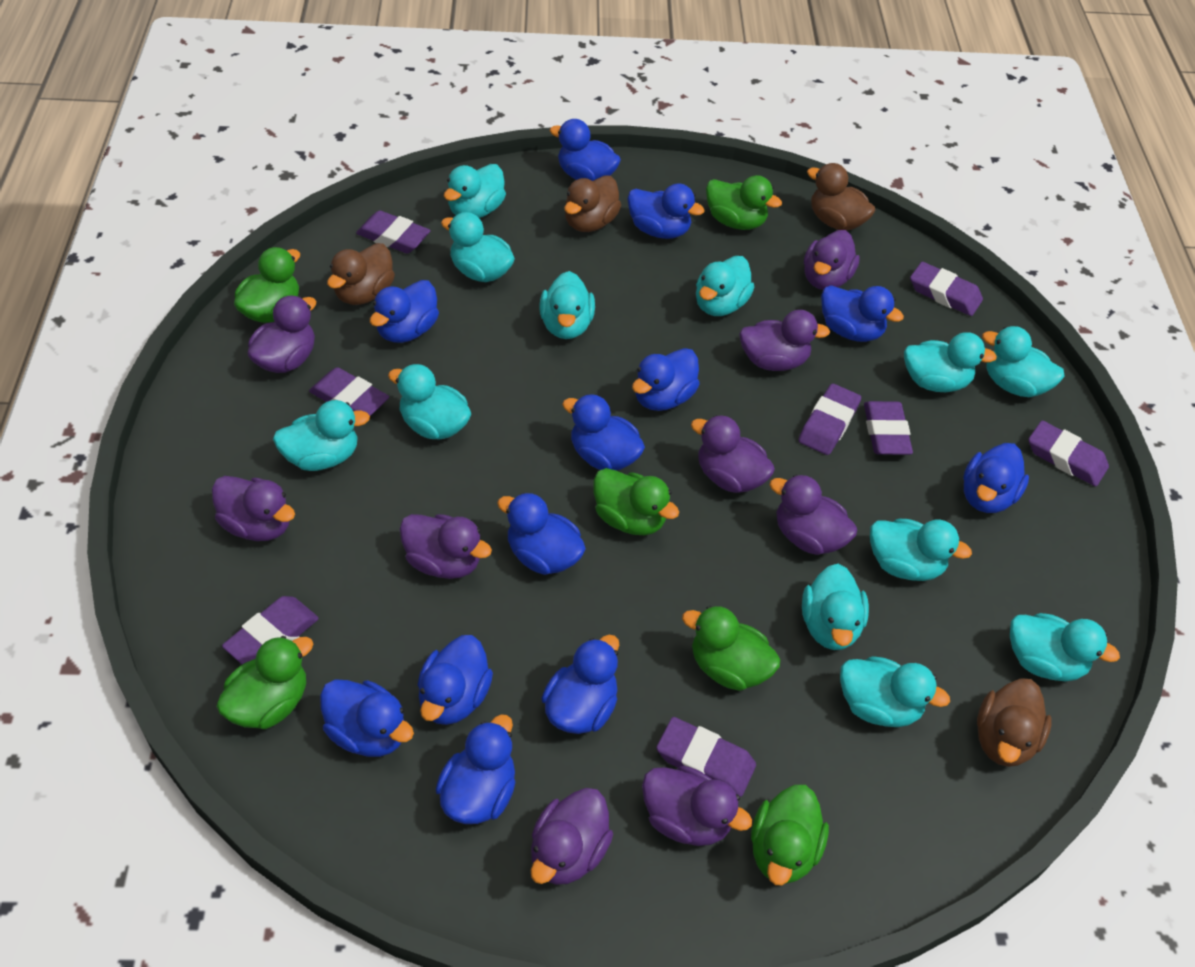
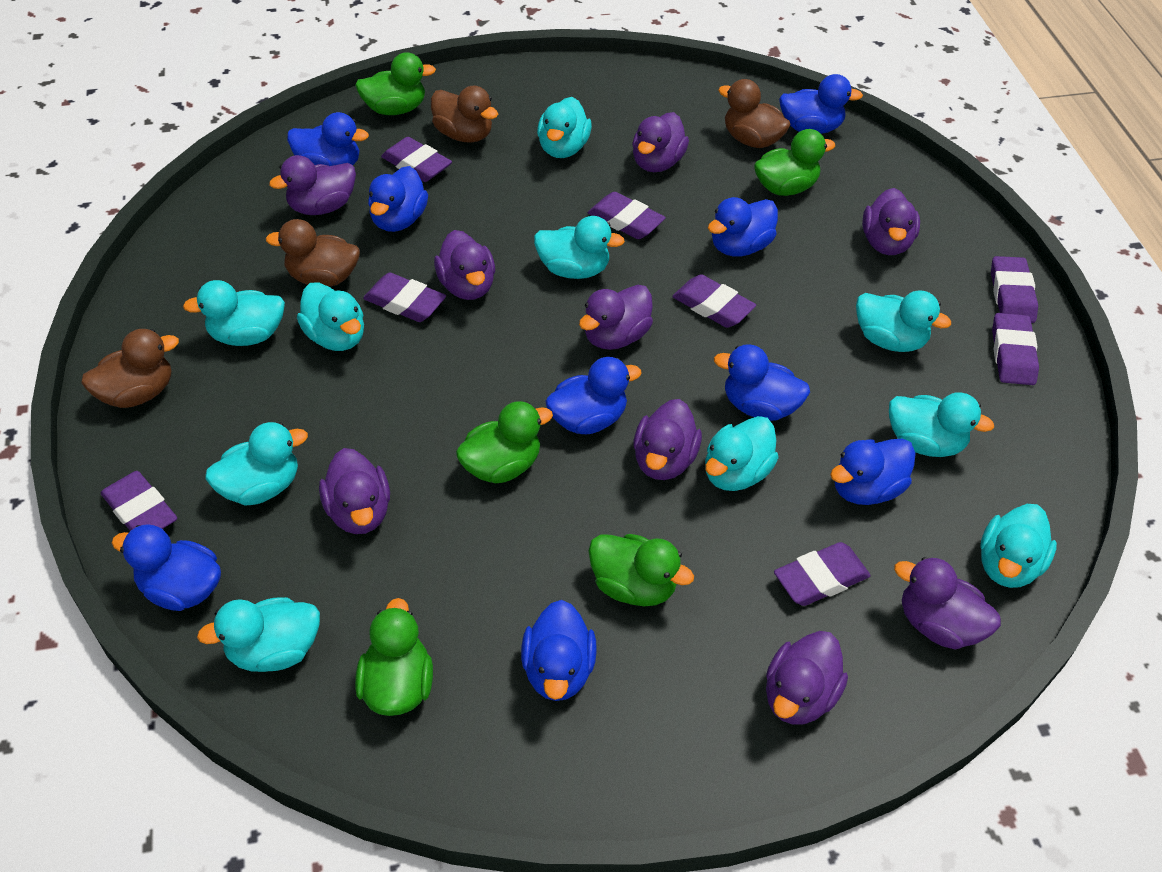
blue duck: [320,679,414,757] [370,280,439,343] [418,635,493,725] [435,714,515,824] [497,493,586,575] [541,635,620,734] [550,119,621,181] [562,394,645,470] [627,183,705,239] [632,348,700,411] [821,285,904,342] [963,443,1029,513] = 12 -> [112,524,221,611] [287,112,369,166] [368,166,428,232] [521,600,597,701] [545,357,642,434] [708,197,778,257] [714,344,810,421] [779,74,863,134] [830,439,916,505] = 9
green duck: [216,636,313,729] [234,247,300,323] [593,468,679,535] [682,606,780,691] [706,175,782,230] [751,785,829,885] = 6 -> [355,52,436,115] [355,598,433,716] [456,401,553,483] [588,534,694,606] [754,129,835,196] = 5
turquoise duck: [273,400,370,471] [388,364,471,440] [441,212,515,282] [444,164,506,218] [539,271,595,339] [696,256,754,316] [802,564,869,650] [840,656,950,727] [870,519,972,581] [904,332,997,392] [982,326,1065,397] [1010,613,1120,681] = 12 -> [183,280,285,346] [197,597,320,672] [205,422,308,505] [297,282,364,351] [534,216,625,279] [537,97,592,158] [705,416,779,491] [856,291,951,352] [889,392,994,457] [980,504,1057,588] = 10

